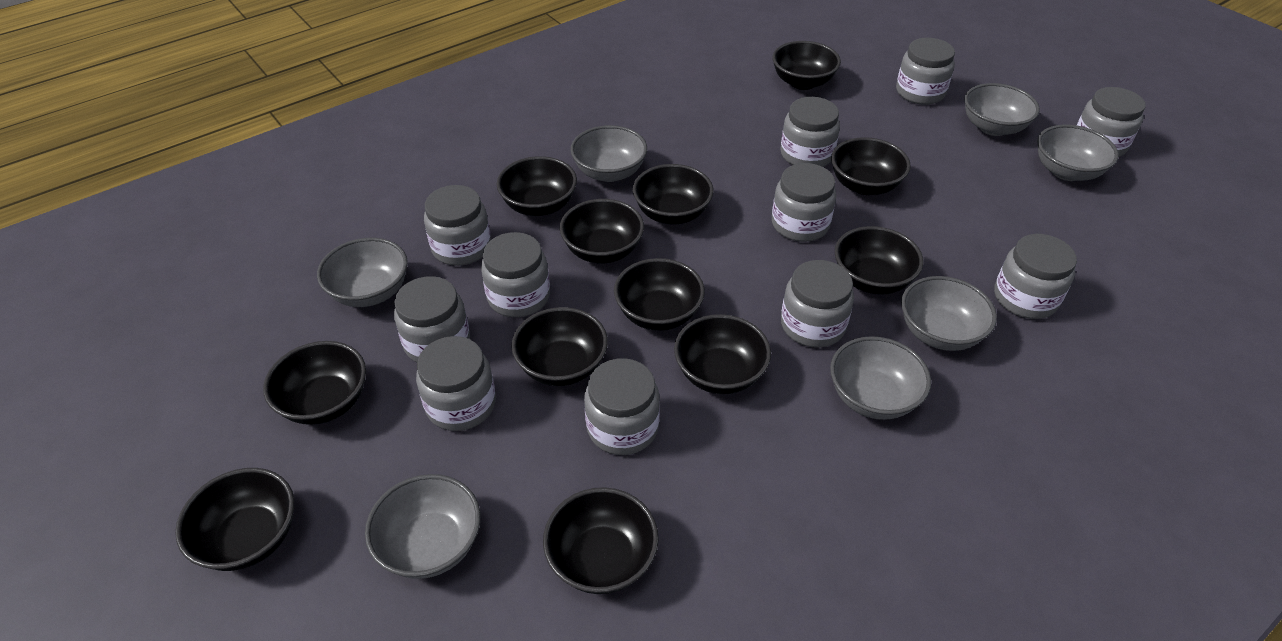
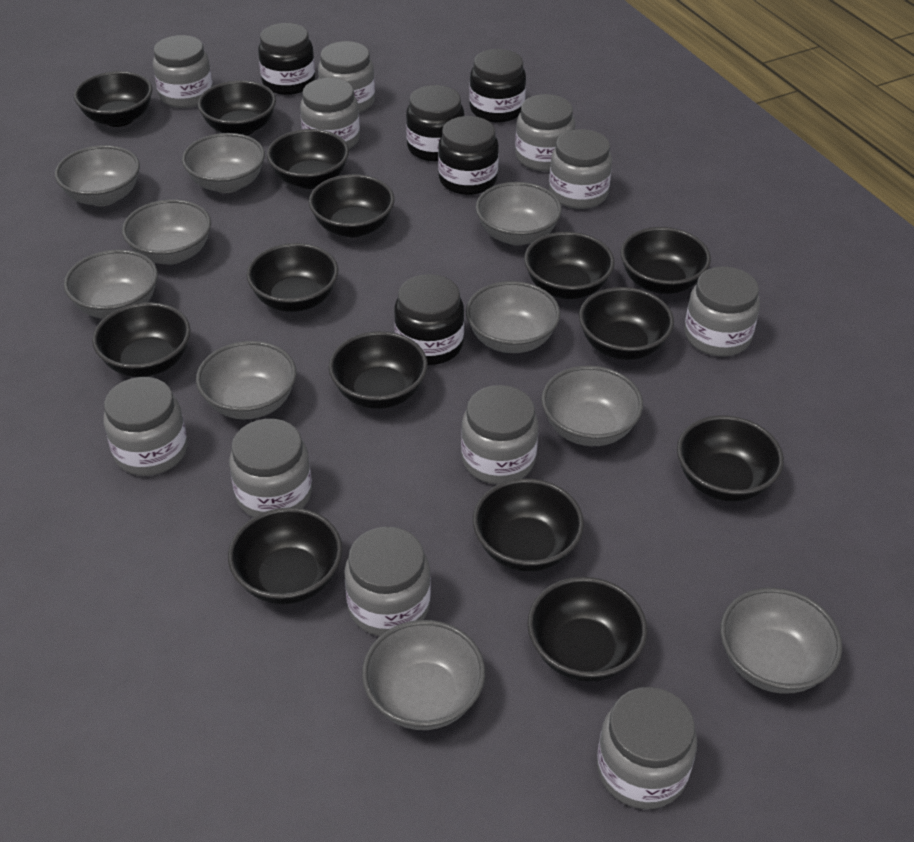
black bowl: [175,468,294,571] [263,341,366,425] [497,156,577,216] [511,307,608,386] [543,487,659,594] [560,199,644,263] [614,258,705,331] [633,164,714,225] [674,314,771,394] [772,41,841,90] [831,137,911,195] [834,226,923,294] = 12 -> [74,71,153,127] [92,302,191,377] [197,80,276,136] [228,507,343,604] [246,243,338,312] [267,129,349,189] [309,174,395,238] [329,331,428,409] [473,478,584,572] [524,232,615,299] [527,577,647,682] [579,287,674,360] [620,227,711,294] [677,415,784,502] = 14
black jar: none = 0 -> [258,23,315,95] [394,274,464,365] [406,85,464,162] [438,116,499,195] [469,49,526,123] = 5
grey bowl: [317,238,408,307] [365,474,481,579] [571,125,647,182] [830,336,931,420] [901,276,997,351] [964,83,1040,136] [1037,125,1119,181] = 7 -> [55,145,140,206] [64,249,158,319] [122,199,211,264] [182,133,265,193] [196,341,296,419] [362,620,485,730] [466,281,560,353] [476,182,562,245] [541,366,643,446] [720,588,842,694] = 10

